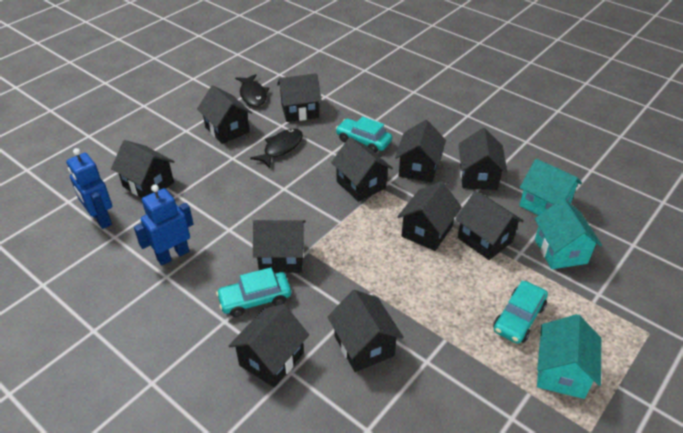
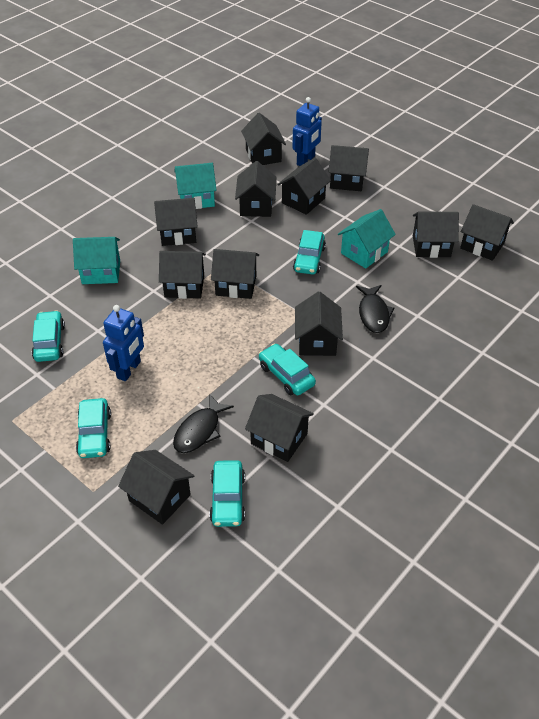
black house: [111,140,175,198] [197,85,252,144] [229,304,309,387] [253,220,306,273] [277,73,322,122] [328,290,403,372] [331,137,393,202] [395,120,446,183] [397,181,462,251] [455,191,524,260] [459,128,507,190] = 11 -> [118,450,194,525] [154,198,198,246] [159,251,206,299] [211,249,259,299] [235,161,277,217] [241,113,286,165] [245,394,314,462] [277,158,331,215] [295,291,343,356] [328,145,369,191] [413,212,459,258] [460,204,514,261] = 12
turquoise car: [216,267,291,317] [336,116,392,153] [493,280,548,344] = 3 -> [32,310,65,362] [76,398,111,458] [209,460,245,527] [259,343,316,395] [293,230,326,275] = 5

